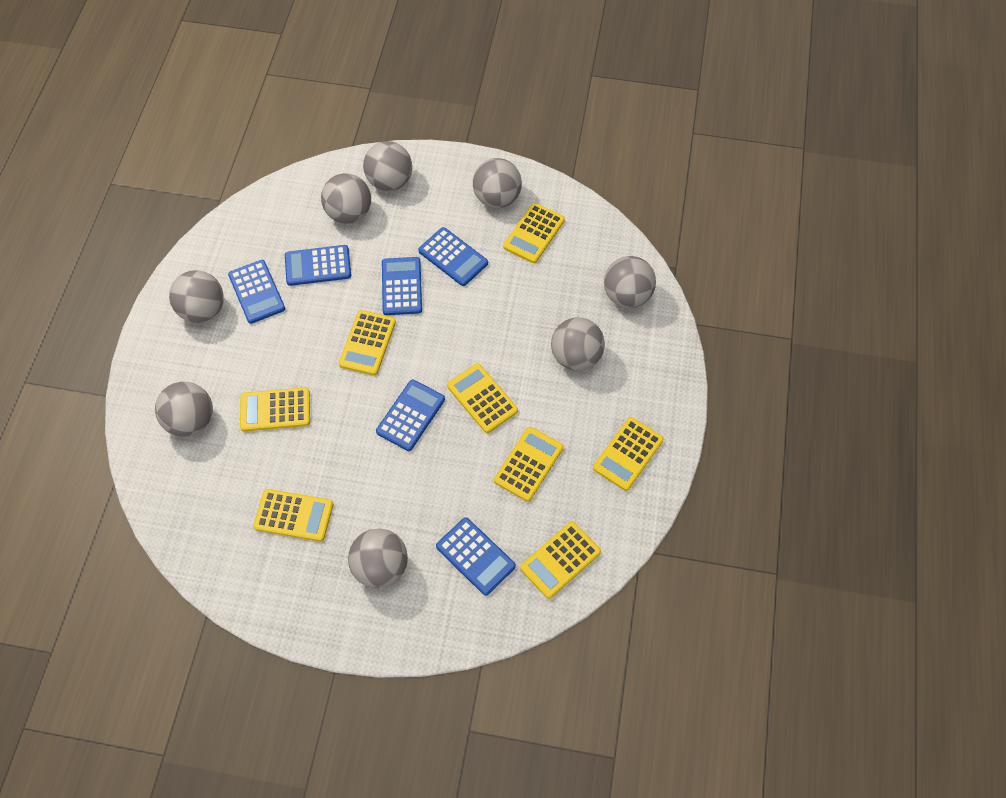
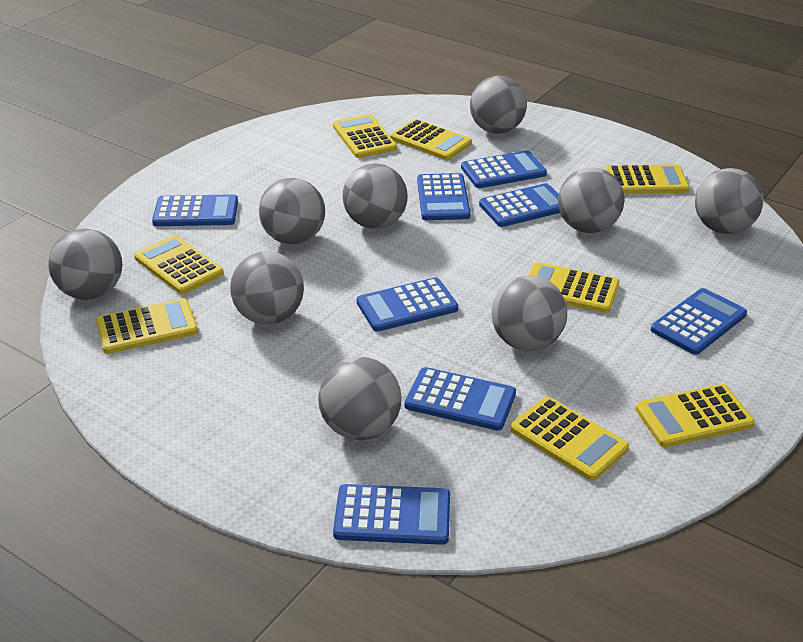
blue calculator: [228,260,285,324] [285,245,351,286] [376,379,445,451] [382,257,422,315] [418,227,488,286] [436,517,516,595] = 6 -> [152,194,238,226] [333,484,450,545] [357,277,458,332] [405,367,516,431] [417,173,471,220] [461,151,547,188] [479,183,560,227] [651,288,747,355] = 8
grey ball: [155,382,213,437] [169,270,224,323] [321,173,371,224] [348,528,408,588] [363,141,412,191] [473,158,522,208] [551,317,605,371] [604,256,656,308] = 8 -> [48,228,122,300] [230,251,304,324] [259,178,325,244] [318,357,402,440] [343,163,408,229] [470,76,527,134] [491,275,567,351] [558,167,624,233] [695,168,763,234] = 9

